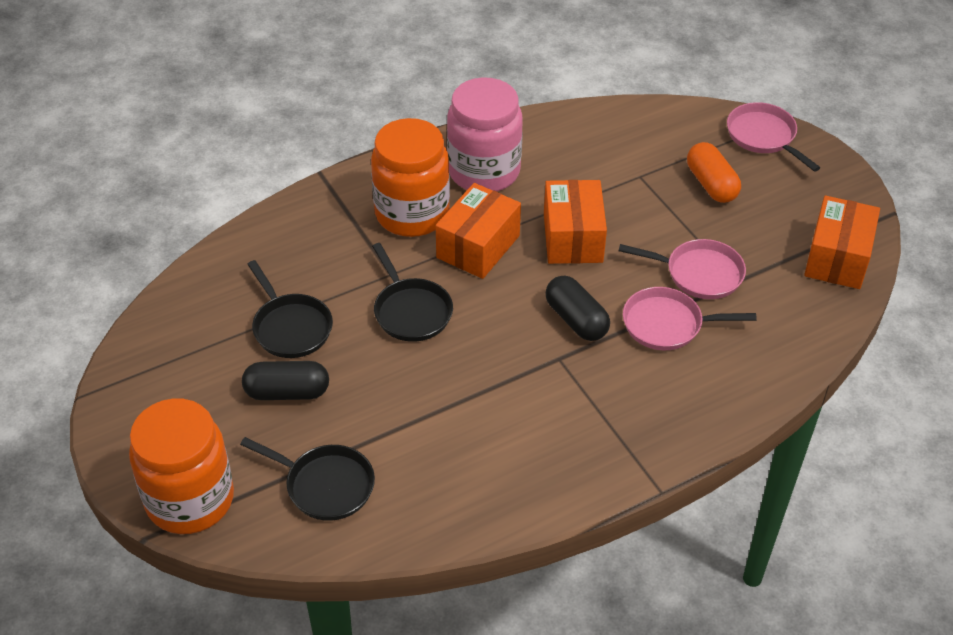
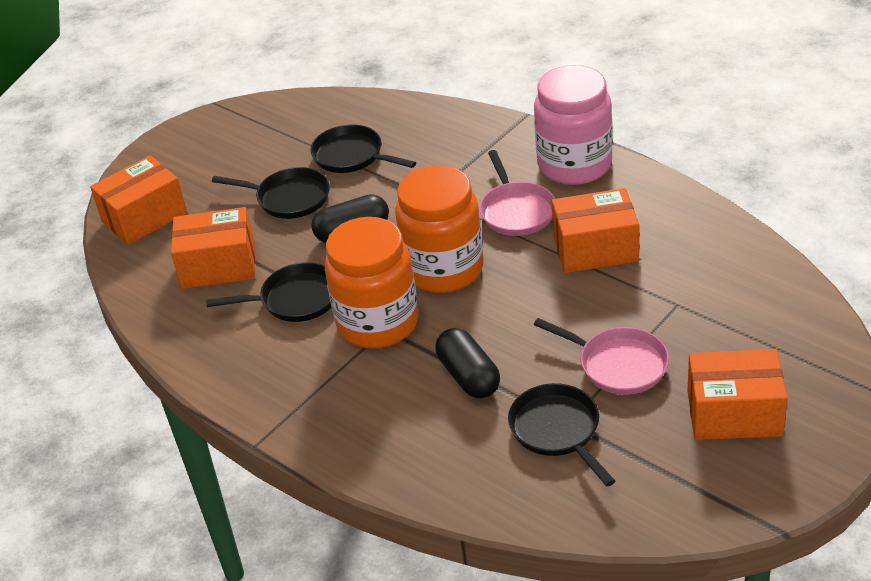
black pan: [240,437,375,521] [247,260,333,358] [372,243,453,342] = 3 -> [206,262,332,322] [212,167,330,219] [311,125,416,173] [508,383,615,486] = 4
orange box: [436,183,521,279] [544,180,607,264] [804,196,880,289] = 3 -> [90,156,187,245] [171,207,255,289] [552,188,639,273] [687,349,787,440] = 4
orange capsule: [687,142,741,203] = 1 -> none = 0
pink pan: [618,239,746,299] [623,287,757,350] [727,102,820,172] = 3 -> [479,150,555,236] [534,318,669,395] = 2

